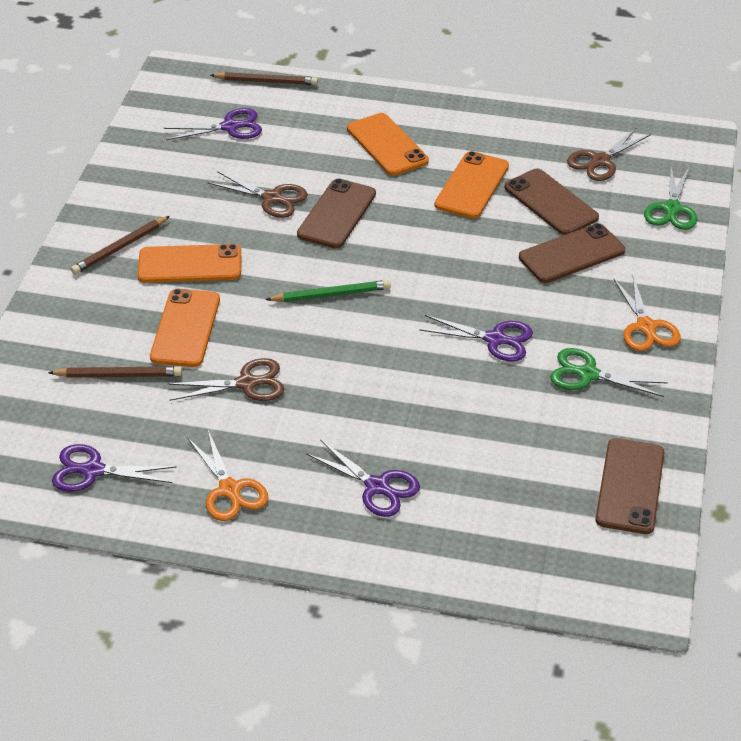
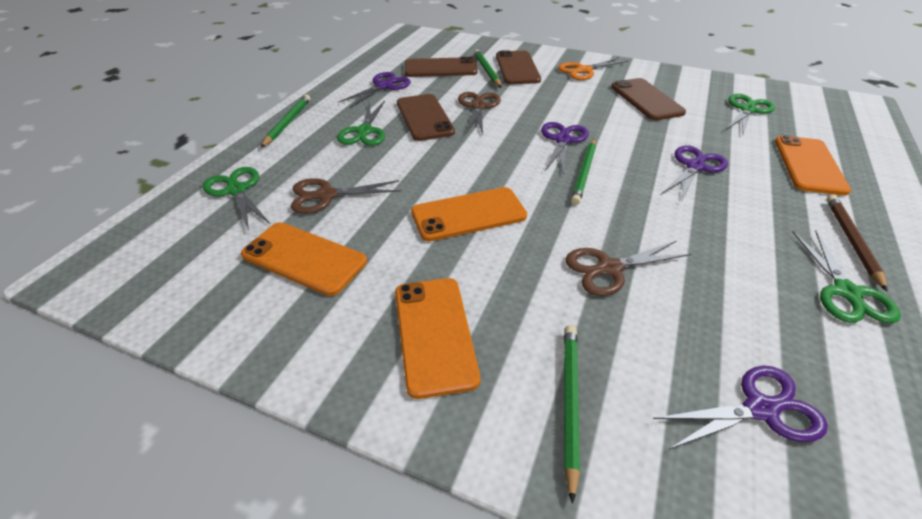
brown pencil: [48,366,182,378] [71,216,170,274] [210,72,318,85] = 3 -> [826,195,887,291] = 1
green pencil: [265,280,391,302] = 1 -> [261,95,310,148] [474,50,501,88] [564,325,580,504] [571,139,596,205] = 4
green scissors: [550,348,668,397] [644,167,697,230] = 2 -> [202,167,270,231] [337,101,385,146] [726,94,775,135] [792,230,901,323] = 4
orange scissors: [188,430,268,521] [613,276,681,351] = 2 -> [558,57,628,80] = 1

